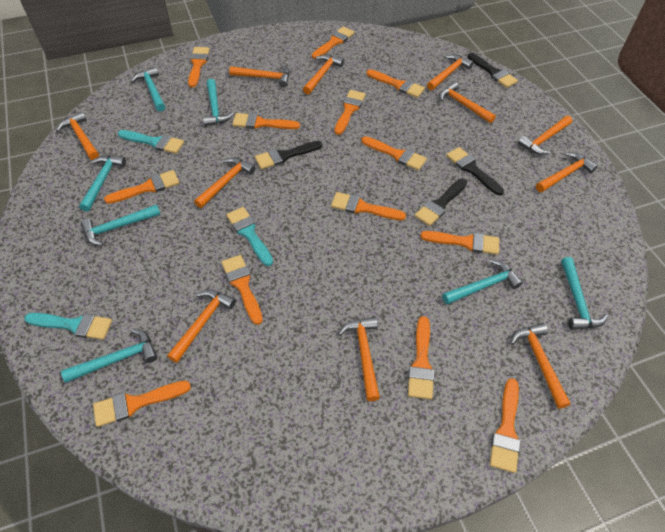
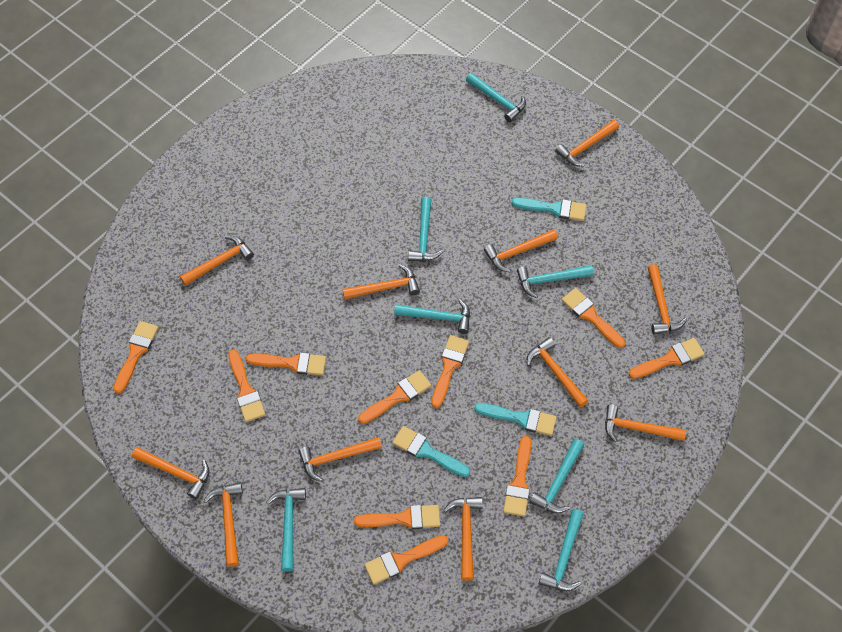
black brush: [255,141,323,169] [415,178,467,226] [446,147,504,195] [468,53,518,88] = 4 -> none = 0
orange brush: [93,381,191,427] [104,170,180,204] [188,47,210,87] [221,255,263,325] [232,113,300,129] [312,26,355,59] [331,192,406,220] [334,90,365,135] [361,136,427,171] [366,69,425,98] [408,316,434,400] [420,231,499,255] [490,378,521,473] = 13 -> [113,321,158,394] [228,349,265,422] [246,352,326,375] [354,505,440,529] [358,370,431,424] [364,535,448,584] [431,335,469,408] [503,436,531,517] [562,288,625,348] [629,338,705,379] = 10

